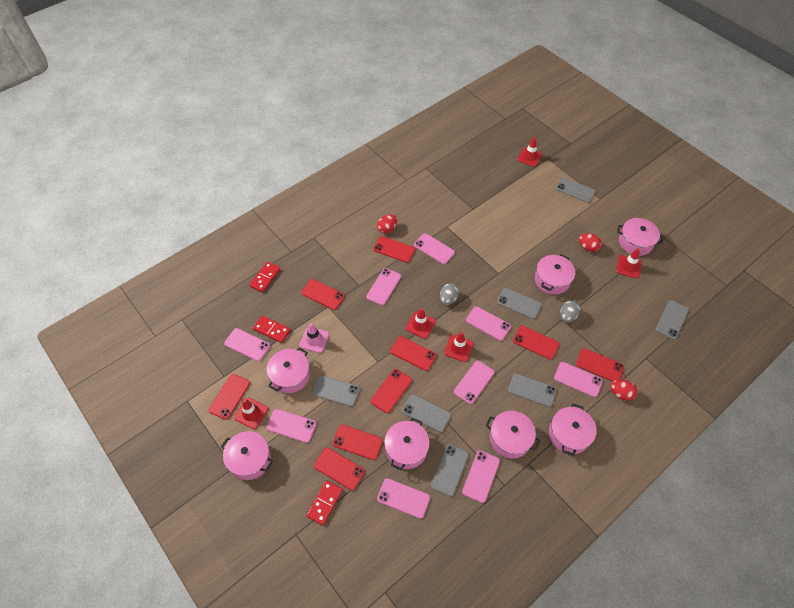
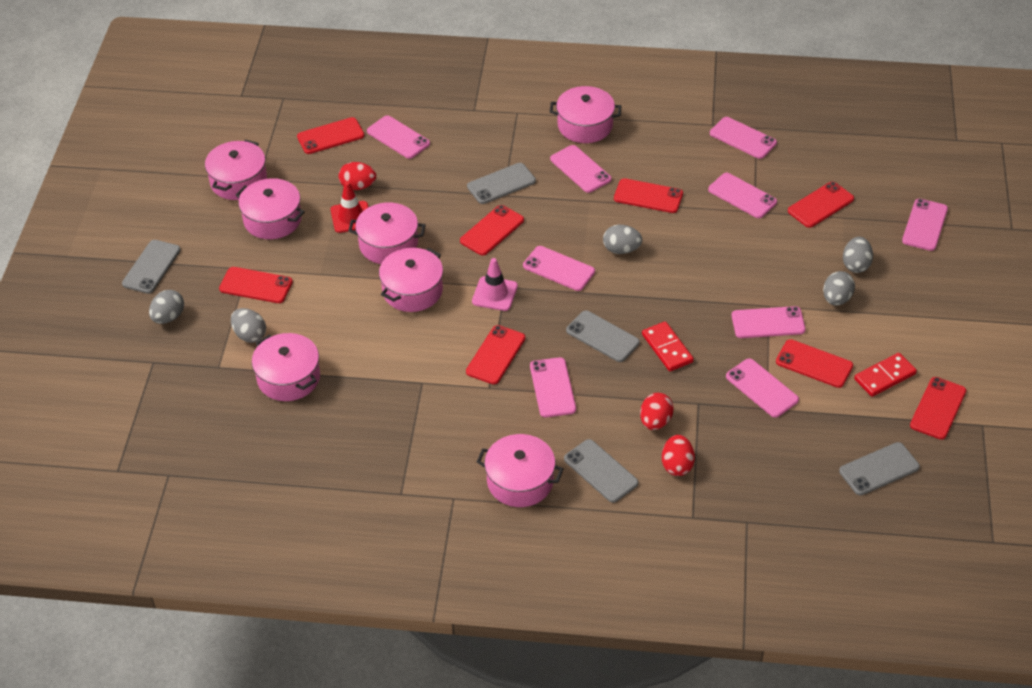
grey egg: [440,283,459,305] [560,301,580,322] = 2 -> [149,290,184,324] [231,308,266,343] [603,225,642,254] [823,271,855,306] [843,237,873,273] = 5
grey phone: [311,375,360,407] [402,394,451,432] [431,445,469,497] [497,288,542,319] [508,373,557,407] [556,177,596,203] [655,300,689,340] = 7 -> [122,240,181,294] [467,163,536,204] [564,439,638,503] [566,310,640,362] [839,442,920,495] = 5
red domino: [250,262,280,292] [253,316,290,343] [306,480,343,525] = 3 -> [642,321,694,371] [854,353,917,397] = 2
red phone: [209,374,250,420] [301,279,345,310] [314,448,365,490] [332,425,383,460] [370,369,412,413] [373,236,415,263] [390,336,437,371] [513,326,559,360] [576,348,624,382] = 9 -> [219,267,293,303] [297,117,364,154] [460,205,524,256] [466,325,525,384] [614,178,683,213] [776,339,853,388] [788,182,854,228] [910,377,966,440] = 8
red traffic cone: [234,398,268,429] [405,308,436,339] [444,332,474,362] [517,137,542,167] [616,248,642,278] = 5 -> [331,181,368,233] = 1

